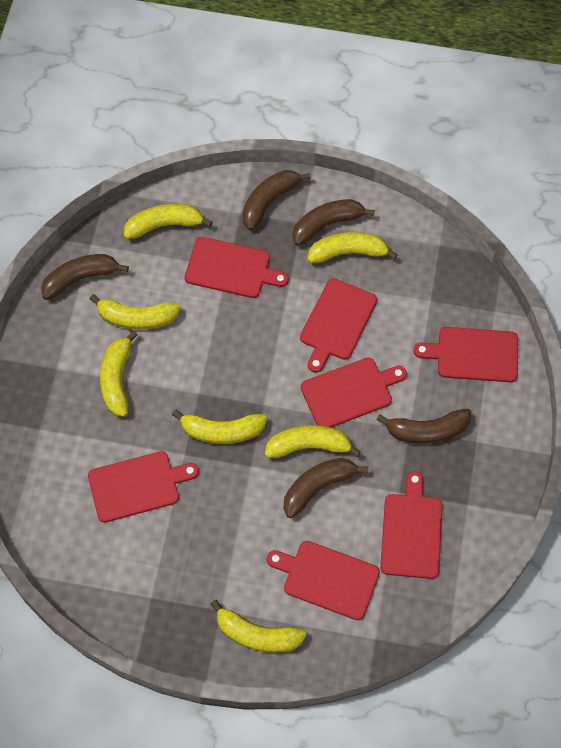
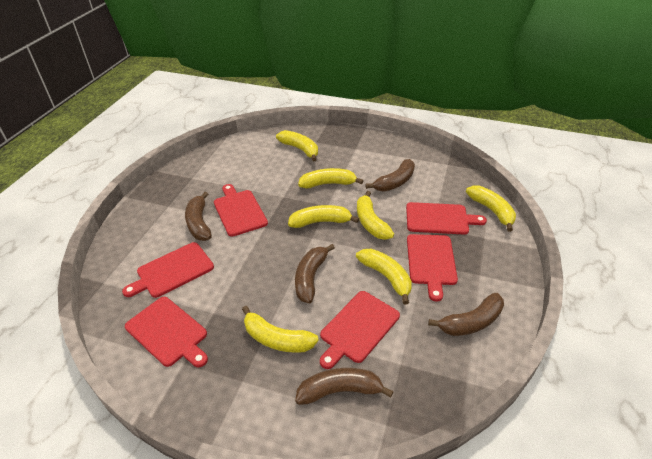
red cutting board: [88,451,199,523] [185,237,289,298] [267,541,380,620] [300,278,377,373] [301,358,407,428] [380,471,442,579] [413,327,518,382] = 7 -> [122,242,214,298] [125,297,208,367] [214,184,268,237] [320,291,400,369] [406,202,487,235] [407,234,458,301] = 6

